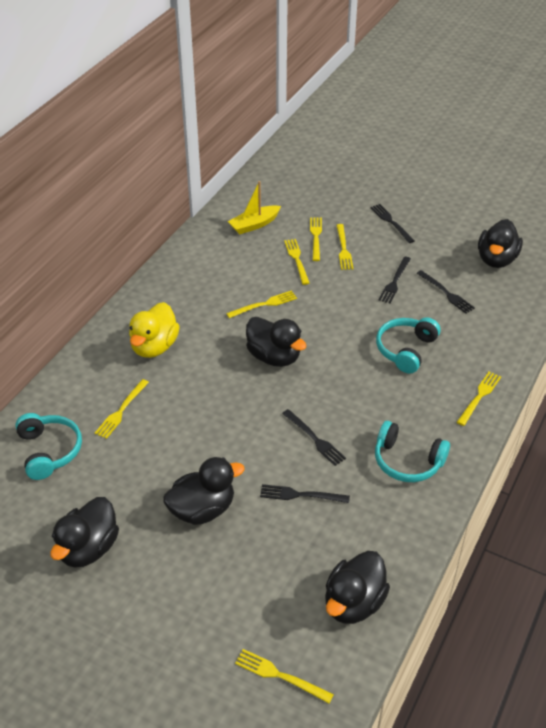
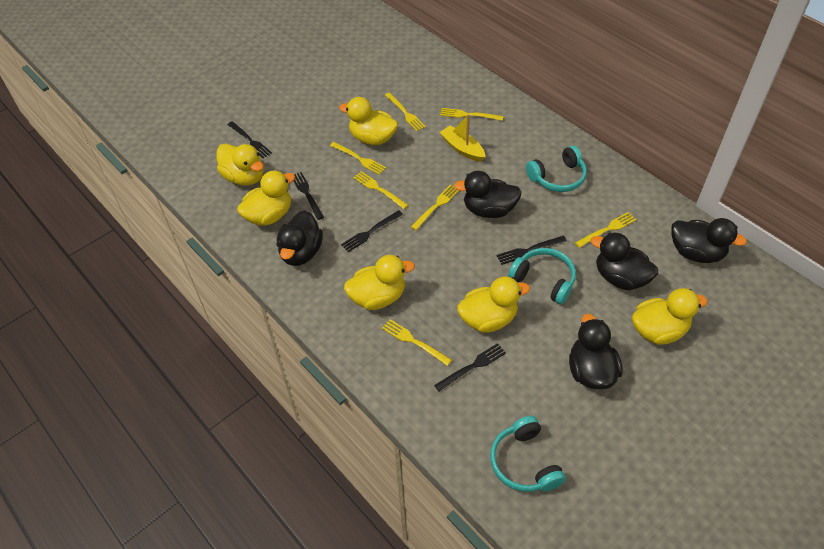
yellow duck: [129,302,180,358] = 1 -> [217,143,264,186] [237,170,295,226] [339,97,398,145] [344,255,415,310] [457,276,530,333] [632,288,708,345] = 6

